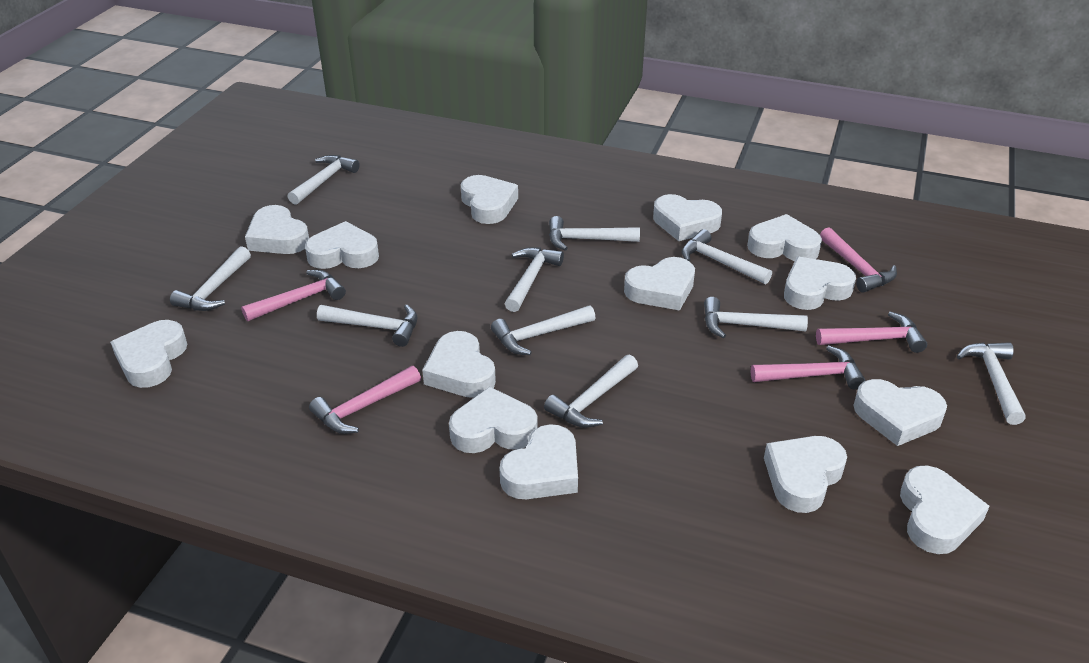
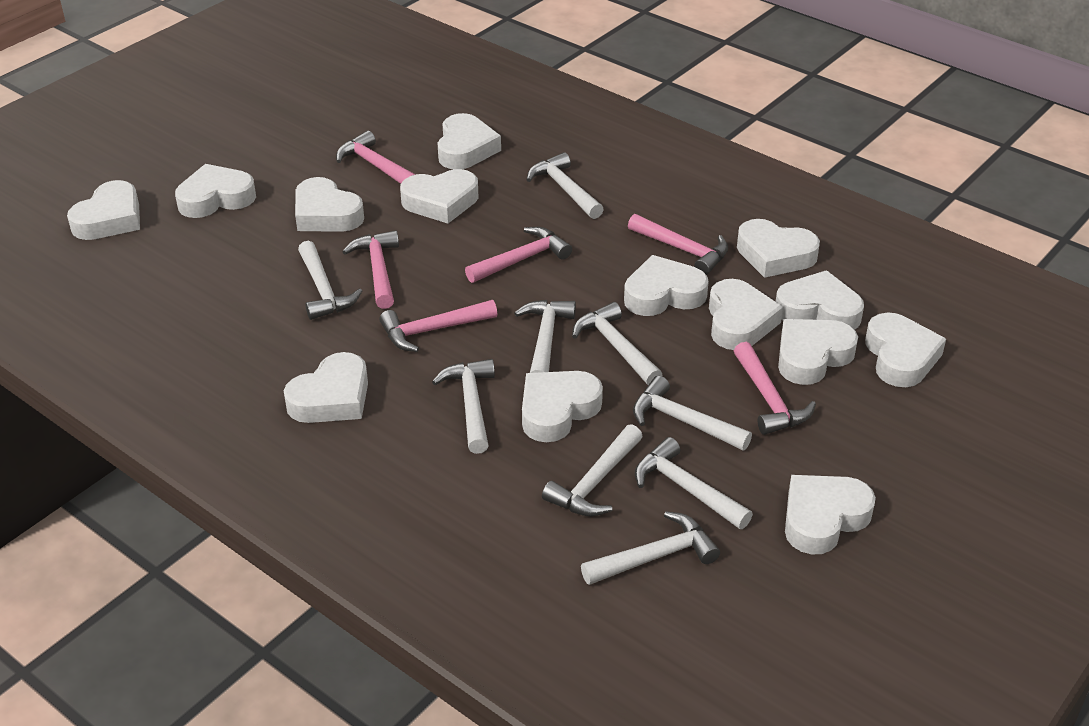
pink hammer: [241,270,346,321] [309,366,421,434] [750,345,866,389] [816,312,927,353] [820,227,897,293] = 5 -> [336,131,416,184] [342,230,399,309] [379,300,497,352] [465,227,572,283] [628,214,728,275] [734,342,816,435] = 6
white hammer: [170,246,251,311] [288,155,360,205] [317,305,418,347] [491,305,595,355] [505,247,564,312] [544,355,638,428] [549,216,640,251] [682,229,772,284] [704,297,808,338] [957,342,1026,425] = 10 -> [298,241,362,320] [432,359,495,454] [514,300,576,373] [527,152,604,219] [542,424,643,517] [572,302,662,385] [581,511,720,585] [633,376,752,451] [635,437,753,529] = 9

